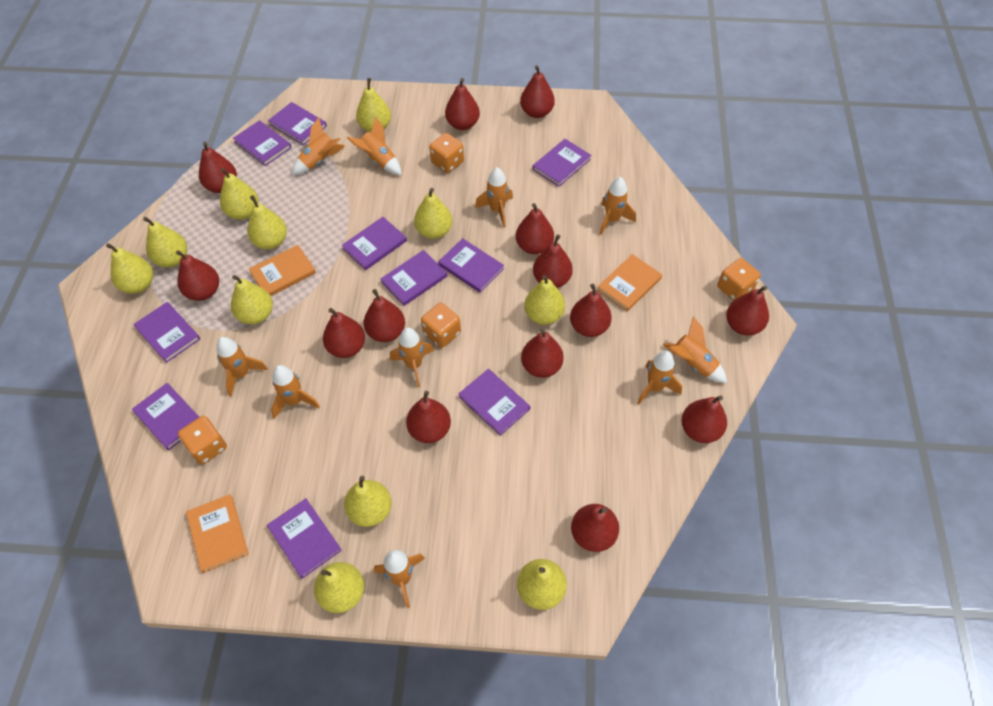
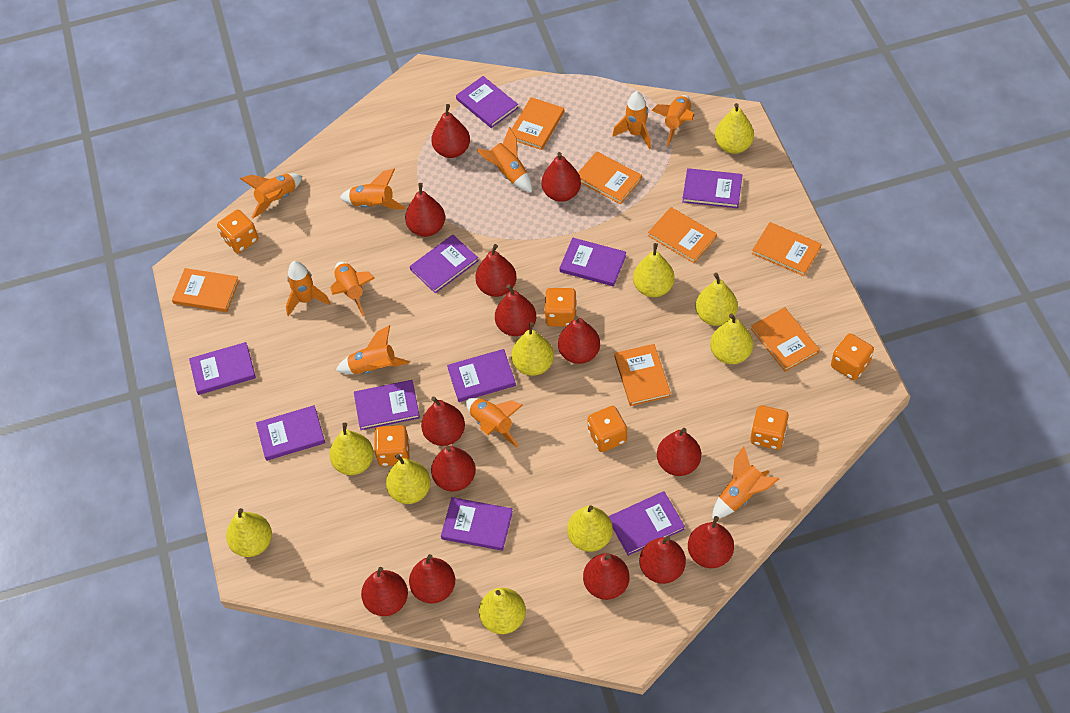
orange book: [186,494,249,573] [249,245,316,296] [597,254,662,311] = 3 -> [172,268,239,312] [511,97,564,150] [578,151,642,204] [614,344,671,406] [648,207,717,263] [751,307,820,372] [752,222,822,276] = 7
orange dice: [178,416,227,464] [421,303,461,348] [429,133,464,173] [717,258,761,301] = 4 -> [217,209,258,253] [374,425,410,466] [544,288,577,327] [587,406,627,452] [751,405,789,450] [831,333,874,380] = 6
yellow pear: [106,243,153,294] [143,217,187,267] [220,168,259,220] [231,275,273,325] [247,195,287,249] [314,562,364,613] [344,476,392,527] [356,78,391,132] [414,188,452,239] [517,559,567,610] [524,275,565,325] = 11 -> [226,508,272,557] [329,423,374,475] [386,454,431,504] [479,588,526,634] [511,322,554,376] [567,505,613,552] [633,243,674,297] [695,273,738,326] [710,313,753,364] [715,103,754,154] = 10

